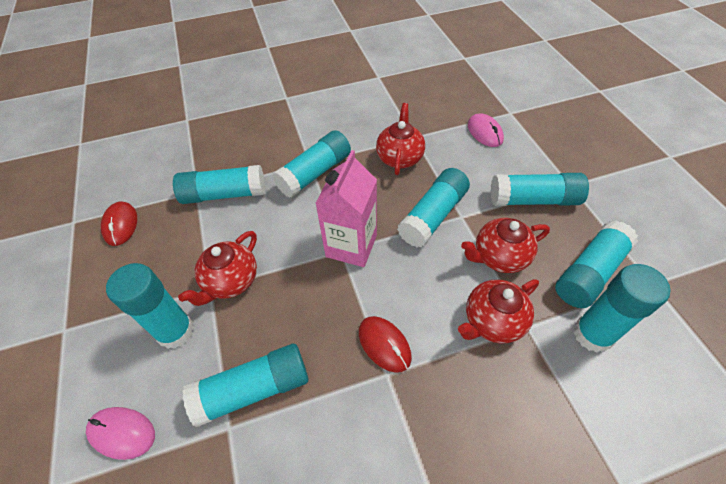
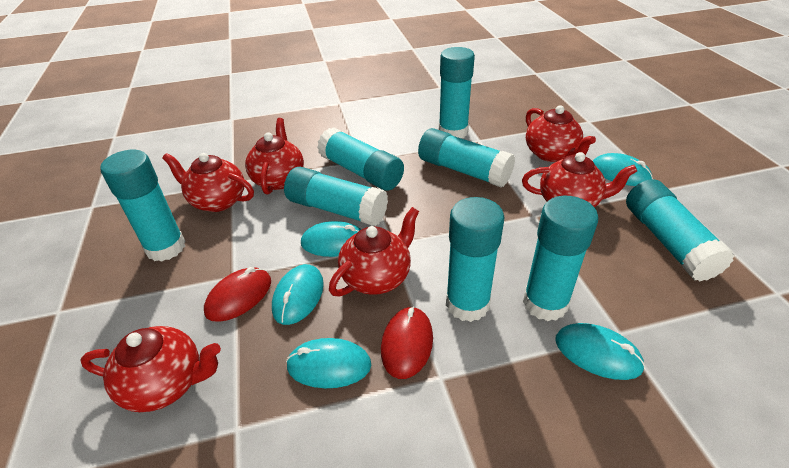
pink carton: [315,150,377,267] = 1 -> none = 0
pink mouse: [86,407,155,460] [468,113,504,147] = 2 -> none = 0
red teapot: [178,231,257,306] [376,103,425,175] [458,279,539,343] [461,218,550,273] = 4 -> [80,326,221,412] [162,153,254,212] [245,118,304,194] [329,207,419,296] [522,152,637,207] [526,105,596,162] = 6
turquoise mouse: none = 0 -> [272,264,324,325] [286,338,371,388] [301,221,361,257] [555,323,645,380] [593,153,653,186] = 5

